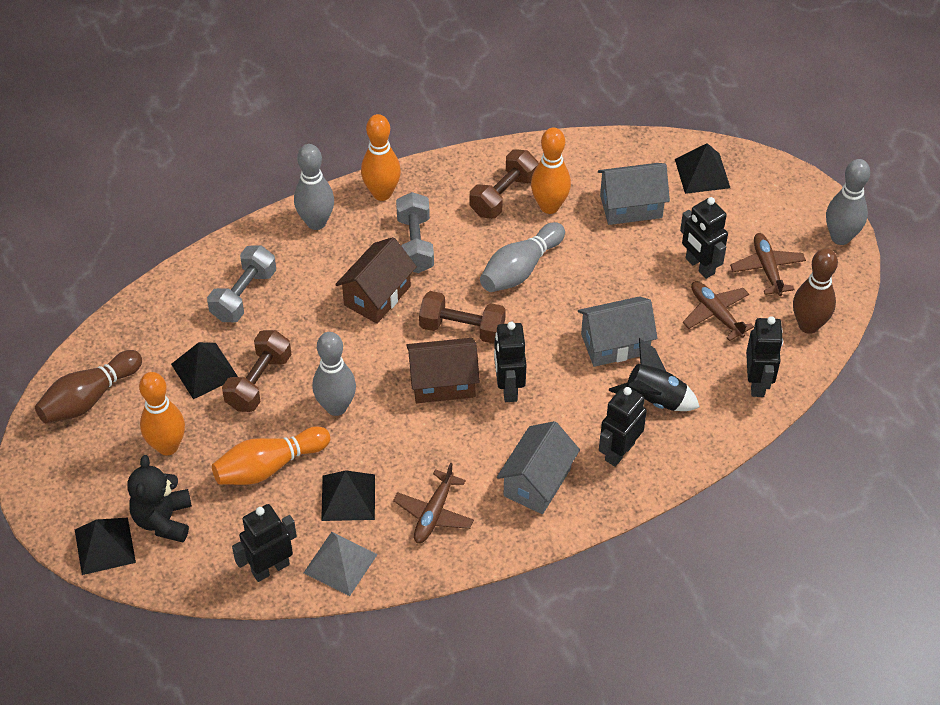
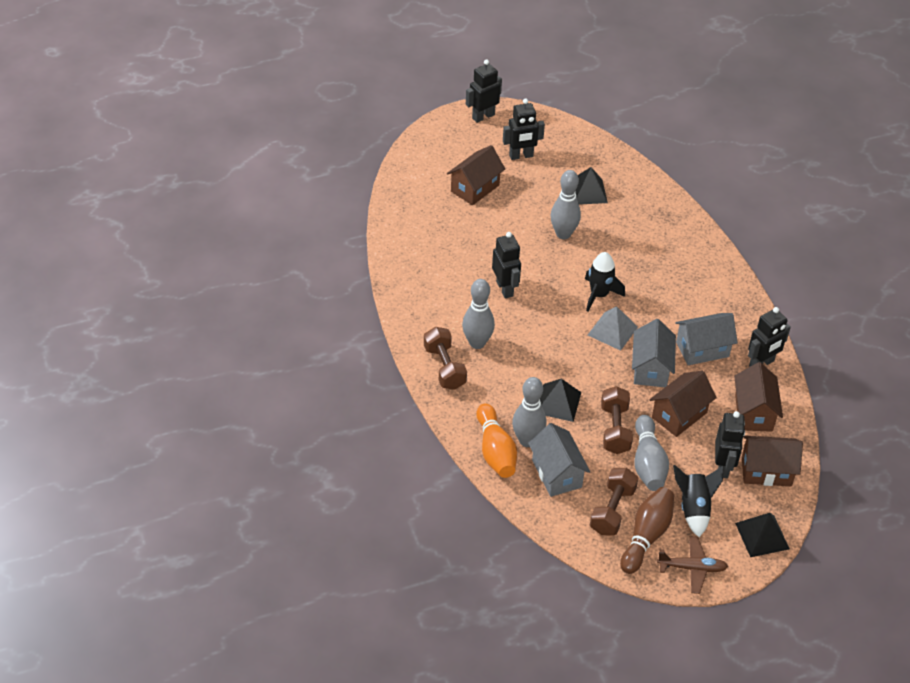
black pyramid: [75,518,136,575] [171,342,238,399] [321,470,375,521] [675,143,730,194] = 4 -> [540,379,581,422] [575,167,608,204] [735,513,790,557] = 3
black rocket: [609,338,700,411] = 1 -> [585,252,625,312] [673,465,724,537] = 2
black teddy bear: [127,455,192,543] = 1 -> none = 0
brown bowling pin: [35,350,142,423] [793,248,838,334] = 2 -> [620,487,674,574] = 1
brown house: [335,237,417,324] [406,338,480,403] = 2 -> [447,145,505,205] [650,371,717,437] [734,362,783,432] [742,435,803,486] = 4
brown plane: [393,463,474,543] [683,281,754,341] [730,233,806,296] = 3 -> [657,536,728,594] = 1
grey dumbbell: [207,246,276,322] [396,192,434,273] = 2 -> none = 0
orange bowling pin: [139,372,185,456] [212,427,330,485] [361,114,401,201] [531,128,571,214] = 4 -> [476,403,517,478] = 1

